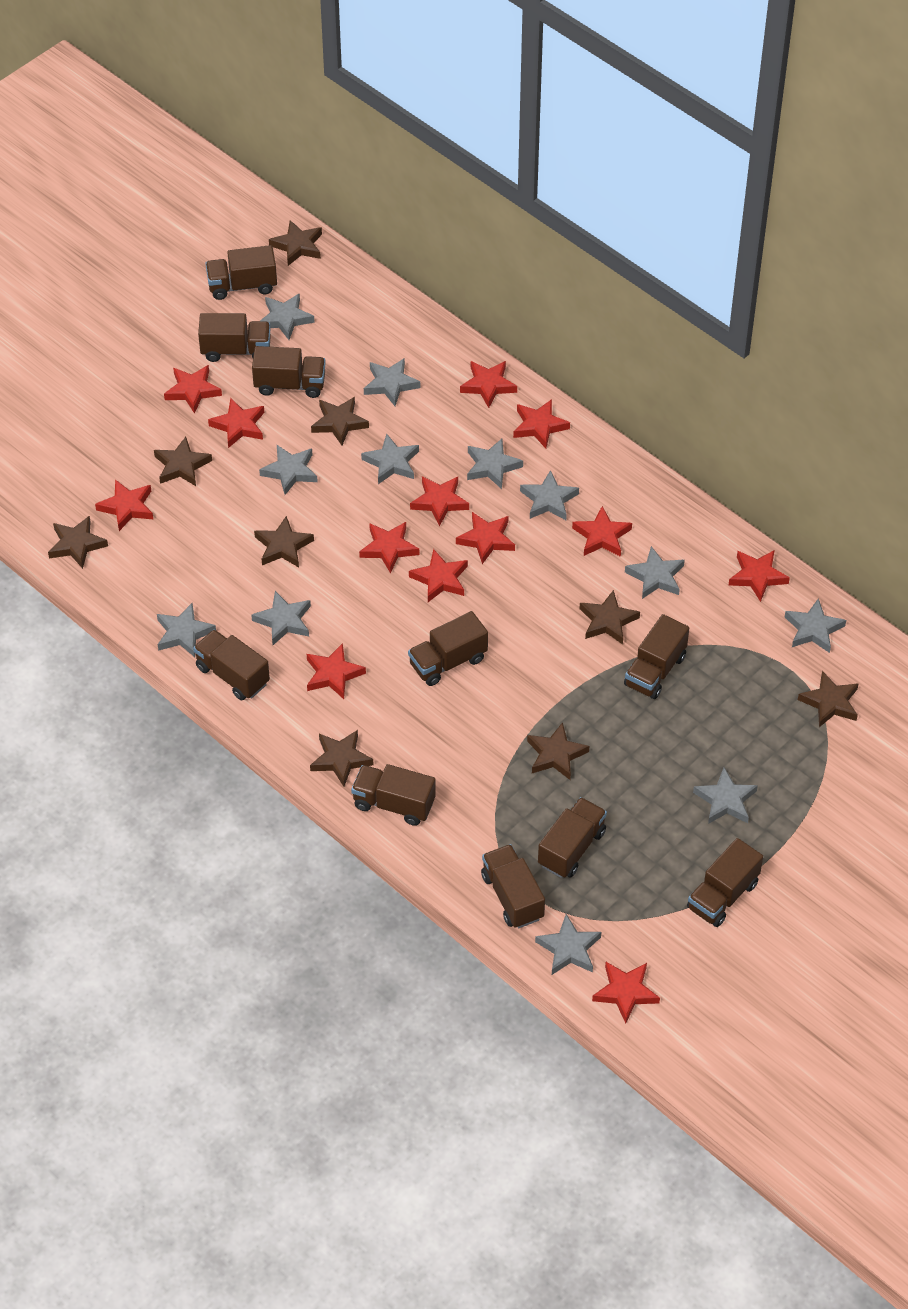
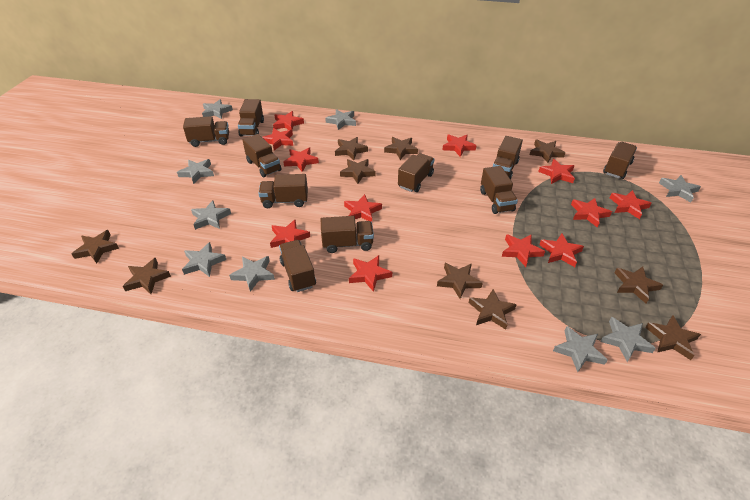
brown star: [48,516,108,569] [154,437,212,486] [254,516,314,567] [269,220,322,266] [310,730,373,787] [311,397,369,445] [527,722,589,780] [580,590,640,645] [798,671,859,727] = 9 -> [72,230,119,264] [123,257,171,294] [335,137,368,160] [340,159,376,184] [384,137,418,160] [437,263,483,299] [469,289,517,330] [530,140,565,163] [615,267,663,303] [645,315,701,360] = 10
grey star: [157,603,216,657] [251,591,311,645] [259,445,318,495] [260,293,315,340] [361,433,419,484] [364,358,420,406] [467,439,523,489] [520,470,579,520] [535,914,601,975] [625,546,685,599] [693,768,758,824] [785,599,846,653] = 12 -> [177,159,214,184] [182,242,226,277] [191,200,231,230] [202,99,233,119] [229,256,275,292] [325,109,356,130] [553,326,608,372] [600,317,656,362] [659,175,701,202] = 9
red star: [95,479,153,531] [164,365,222,414] [208,398,264,448] [307,643,366,699] [359,522,419,574] [409,549,468,602] [410,476,469,526] [456,512,515,564] [460,361,517,408] [513,399,570,449] [572,506,632,557] [592,962,660,1023] [729,550,790,602] = 13 -> [262,128,293,150] [270,219,310,248] [273,111,304,130] [283,147,319,172] [344,194,382,222] [349,255,392,292] [442,134,476,157] [502,234,545,267] [538,159,575,184] [539,233,584,267] [571,198,612,228] [610,190,651,219] = 12

